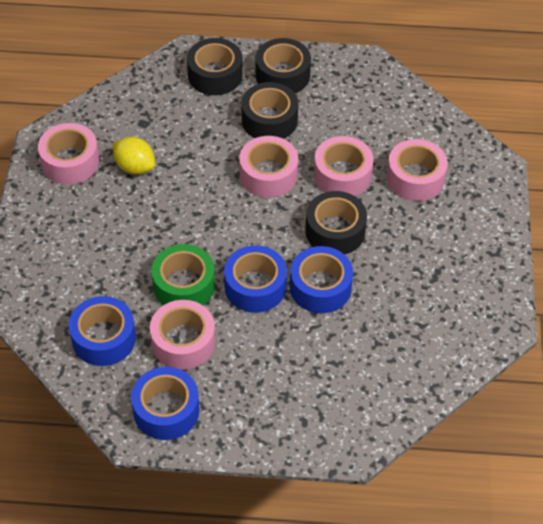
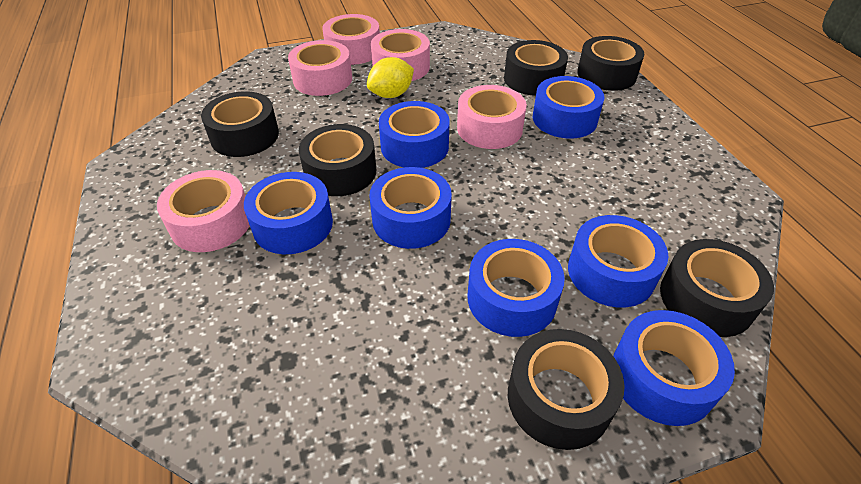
black tape: [187,38,243,95] [241,82,298,139] [256,38,311,93] [305,191,367,255] = 4 -> [201,91,279,157] [299,124,376,196] [504,40,568,96] [508,329,625,450] [577,36,644,91] [660,239,774,337] = 6
blue tape: [69,296,136,366] [131,367,200,440] [224,245,287,313] [290,246,353,313] = 4 -> [244,172,333,254] [369,167,452,249] [379,101,450,168] [468,239,565,337] [533,76,605,138] [568,215,669,308] [613,310,735,426] = 7
green tape: [151,244,215,305] = 1 -> none = 0

